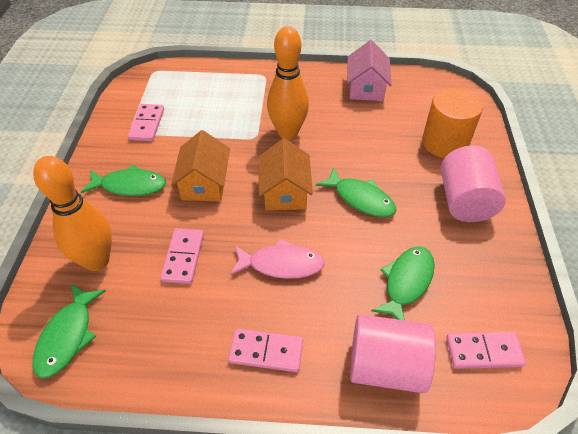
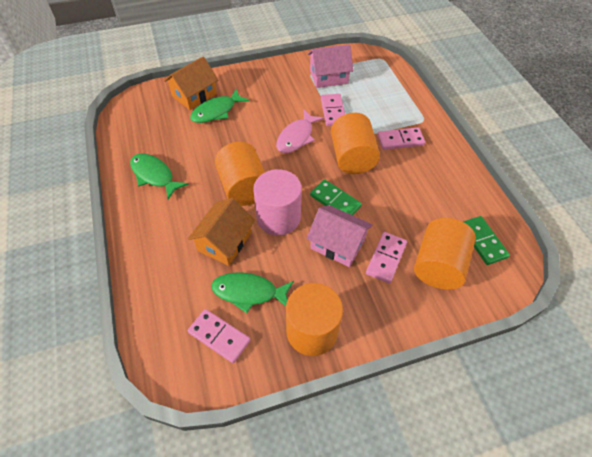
green domino: none = 0 -> [310,179,362,215] [463,216,510,265] = 2
green fish: [33,284,106,378] [81,165,166,196] [316,167,397,218] [371,246,435,320] = 4 -> [130,153,189,200] [190,89,249,123] [211,272,294,313] = 3
orange bowling pin: [33,156,112,271] [267,26,309,140] = 2 -> none = 0
orange cylinder: [422,88,483,158] = 1 -> [215,142,265,206] [286,283,343,356] [331,113,380,174] [414,218,476,290] = 4
pink cylinder: [350,314,436,393] [441,146,506,222] = 2 -> [253,169,302,235] = 1
pink house: [347,40,391,101] = 1 -> [306,205,373,267] [308,44,353,88] = 2

